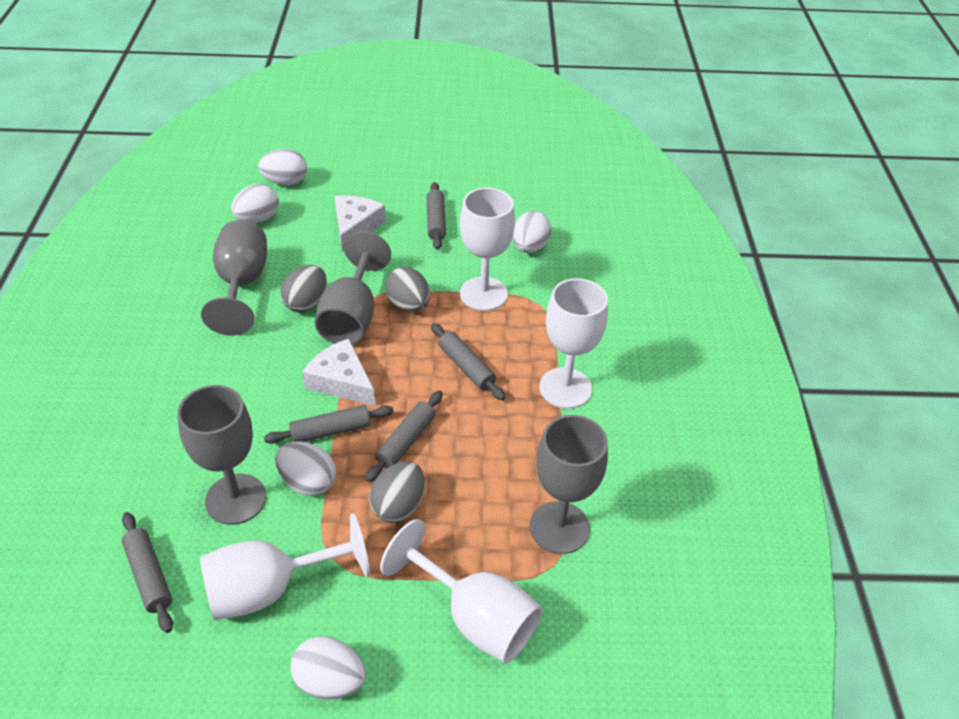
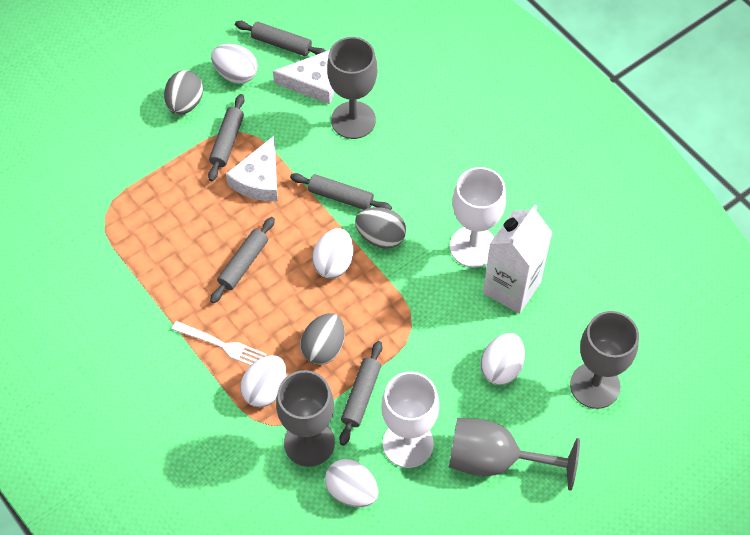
white carton: none = 0 -> [483,205,553,314] = 1
white fork: none = 0 -> [172,321,267,366] = 1
white goblet: [200,513,370,620] [380,519,543,663] [460,188,515,311] [539,278,608,409] = 4 -> [381,372,439,468] [450,167,506,268] = 2

